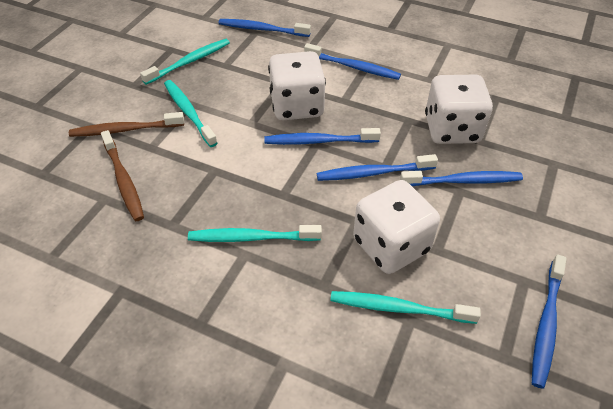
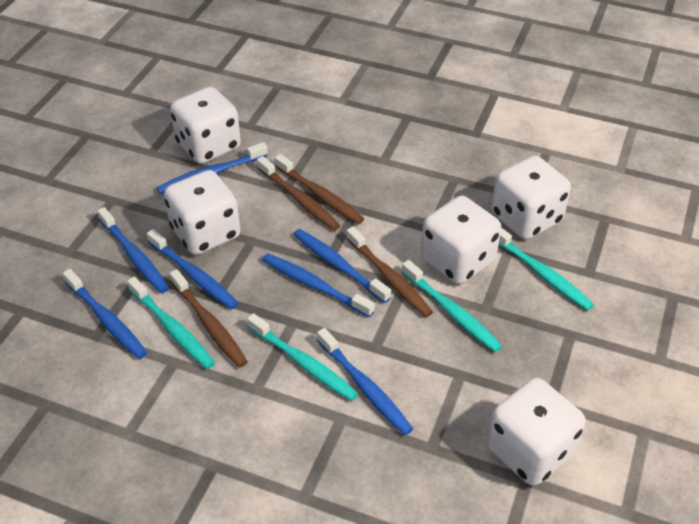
blue toothbrush: [218,19,311,37] [264,128,381,145] [304,43,401,80] [317,154,438,181] [400,171,523,186] [532,254,567,389] = 6 -> [62,269,147,359] [97,207,169,293] [147,229,238,309] [156,142,268,194] [262,253,375,317] [293,229,391,303] [317,328,413,435] = 7
brown toothbrush: [69,112,184,137] [101,130,144,221] = 2 -> [169,269,248,368] [257,156,341,231] [274,154,364,224] [346,227,433,317] = 4
white dice: [268,51,326,120] [353,180,440,274] [425,75,493,144] = 3 -> [164,170,240,255] [170,86,241,164] [421,196,501,284] [487,378,586,486] [492,156,571,240] = 5

